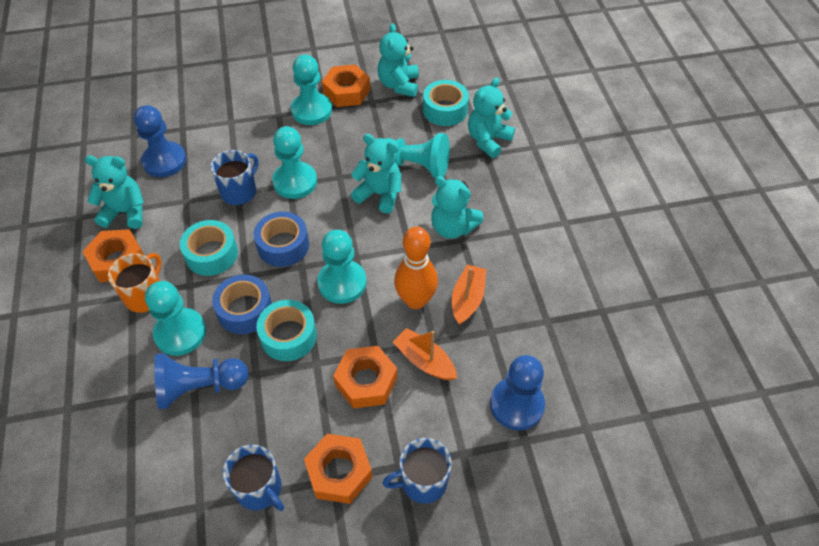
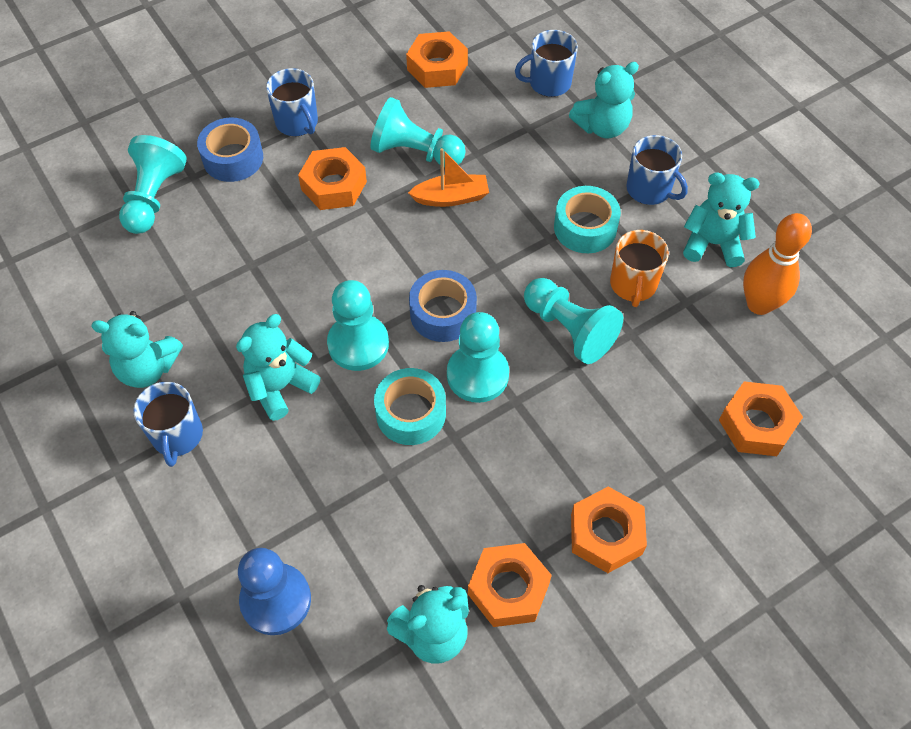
blue mug: [211,150,259,205] [223,445,284,511] [383,438,452,504] = 3 -> [133,382,203,467] [266,68,318,136] [515,30,578,97] [626,135,688,205] = 4
blue pawn: [134,105,187,177] [154,353,249,409] [490,355,545,430] = 3 -> [238,548,311,635] = 1
orange boat: [393,328,457,380] [452,264,487,325] = 2 -> [408,148,489,207] = 1
orange nut: [82,229,144,282] [304,434,373,504] [322,64,370,107] [333,346,397,409] = 4 -> [298,147,367,210] [406,31,468,88] [468,543,552,627] [571,486,647,573] [719,381,803,456] = 5
turquoise tape: [180,220,238,276] [256,300,317,361] [423,80,469,126] = 3 -> [374,368,446,445] [554,186,621,253] = 2

